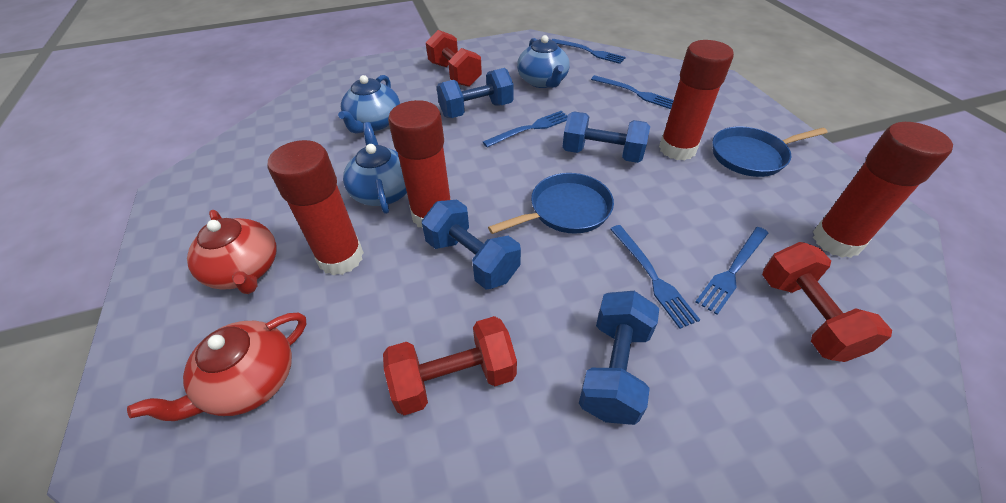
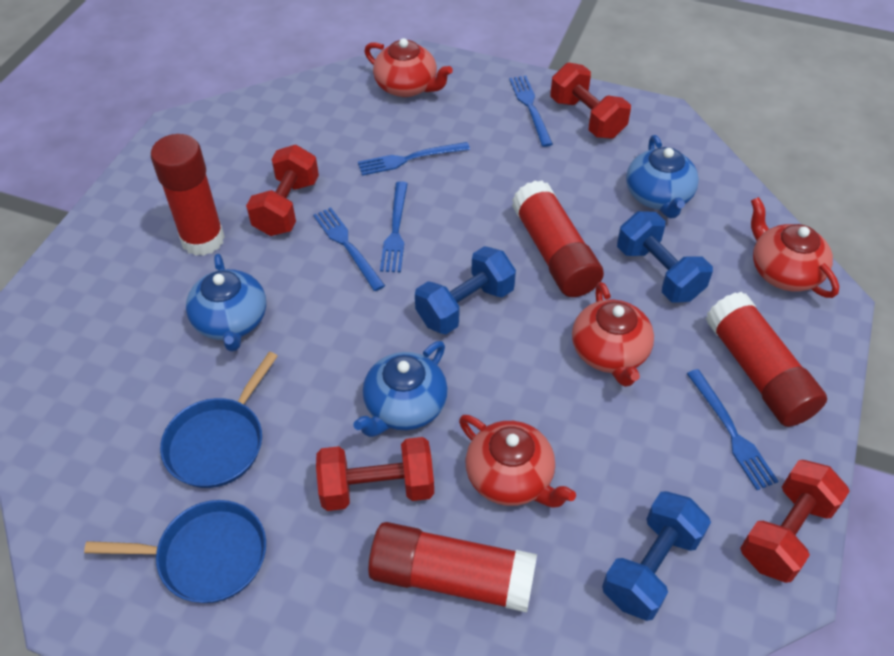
blue dumbbell: [422,200,521,289] [437,68,514,118] [563,111,650,163] [579,291,659,425] = 4 -> [415,246,516,334] [602,491,711,621] [617,211,713,303] = 3
red dumbbell: [383,316,517,415] [426,30,482,87] [762,242,892,362] = 3 -> [246,145,319,236] [316,437,434,511] [550,63,631,139] [740,460,850,583] = 4
red teapot: [127,313,306,421] [187,210,277,294] = 2 -> [364,38,453,97] [459,415,576,508] [572,282,654,387] [751,197,839,298] = 4

